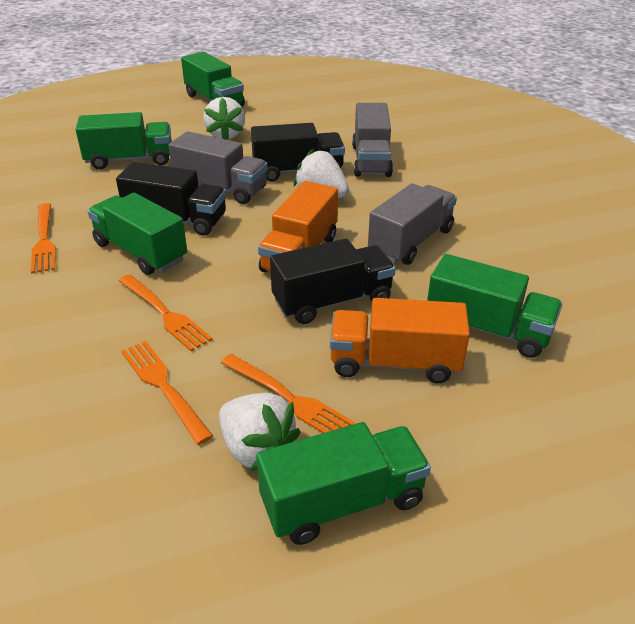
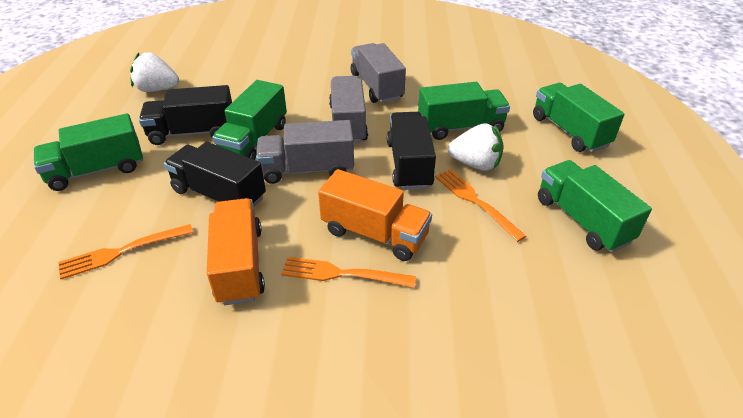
orange fork: [31,203,56,273] [119,274,213,351] [121,341,213,445] [221,354,357,433] = 4 -> [58,224,193,279] [281,257,416,288] [435,169,526,242] = 3
white strawberry: [203,97,245,140] [219,393,301,471] [294,149,349,198] = 3 -> [130,52,179,92] [448,123,504,171] = 2

